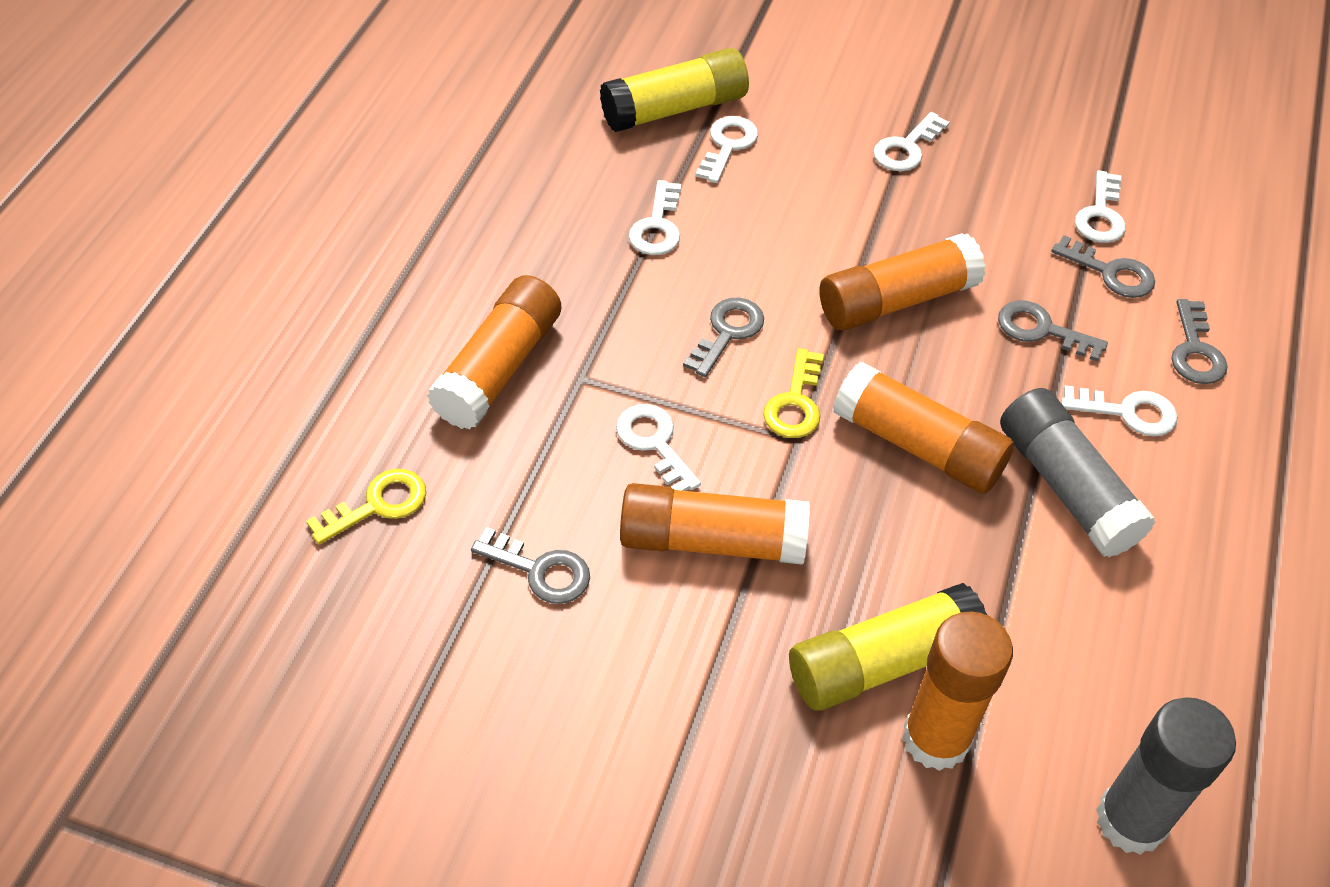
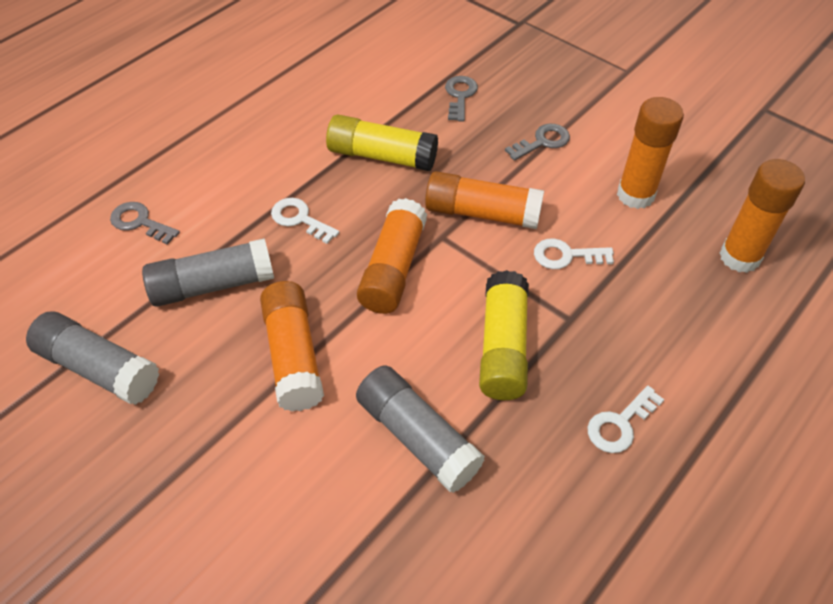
grey glue stick: [1000,388,1155,557] [1096,697,1236,855] = 2 -> [26,311,159,405] [142,238,274,307] [356,365,485,493] = 3
grey key: [471,527,590,604] [683,298,764,377] [998,300,1108,362] [1051,235,1155,298] [1172,299,1228,384] = 5 -> [110,202,180,245] [445,76,478,121] [505,124,570,161] = 3
white key: [616,404,701,491] [629,180,681,255] [695,116,758,183] [873,112,950,171] [1061,385,1178,436] [1075,170,1126,243] = 6 -> [271,198,339,244] [534,238,614,269] [588,386,664,453] = 3
yellow key: [306,469,426,544] [763,348,824,438] = 2 -> none = 0

